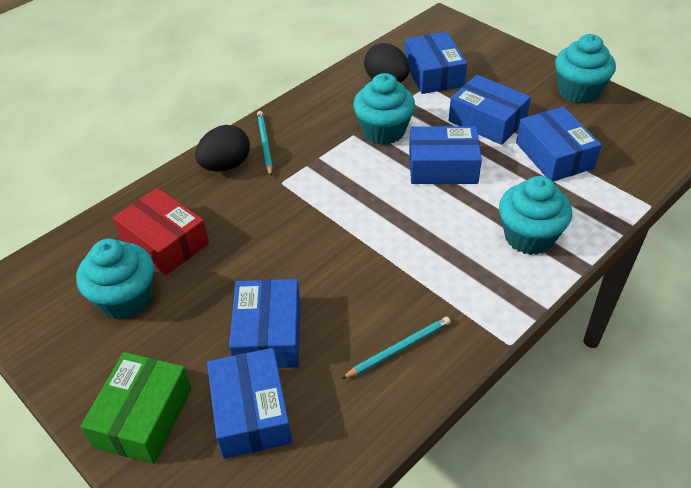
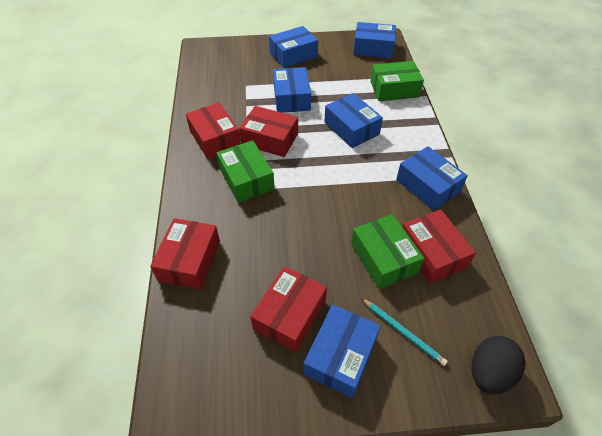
black egg: [195,125,250,172] [364,43,409,83] = 2 -> [471,336,526,394] = 1
green box: [80,352,191,464] = 1 -> [217,140,275,203] [351,214,424,289] [370,61,424,101] = 3
red box: [113,188,209,275] = 1 -> [150,218,220,289] [186,102,241,159] [239,106,298,157] [250,266,327,353] [402,209,476,284] = 5
turquoise cupcake: [76,239,154,320] [353,73,415,145] [499,176,572,255] [555,34,616,104] = 4 -> none = 0
turquoise pencil: [257,111,273,176] [342,317,450,379] = 2 -> [361,298,448,366] = 1

